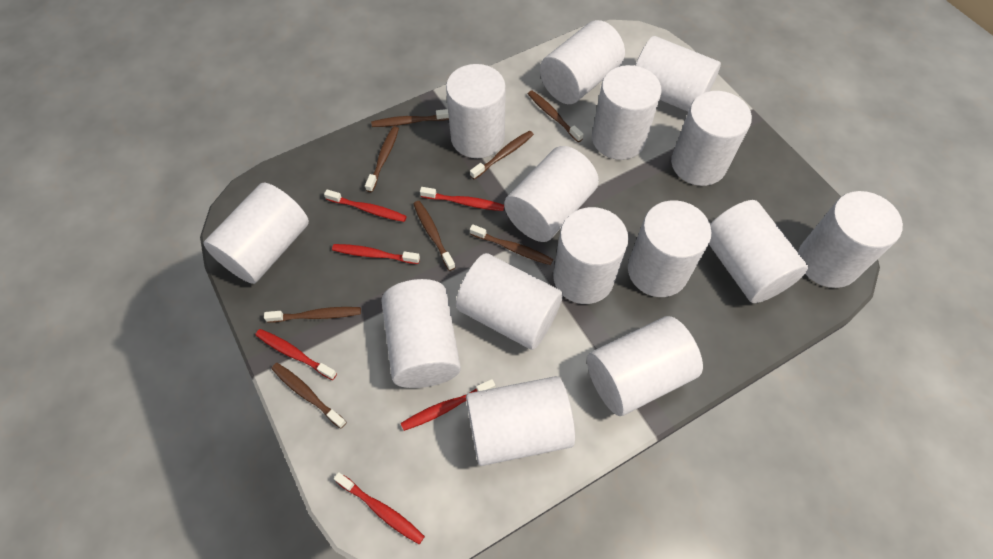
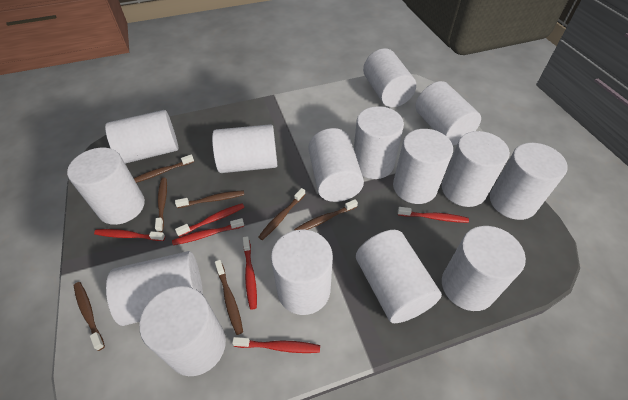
brown toothbrush: [264,307,361,323] [271,363,347,429] [365,126,399,192] [371,109,449,127] [413,201,456,271] [470,130,534,179] [470,224,553,265] [528,90,584,142] = 8 -> [74,282,105,351] [134,155,194,183] [155,178,167,232] [175,190,244,208] [215,260,243,335] [258,188,306,240] [294,199,358,230] = 7

